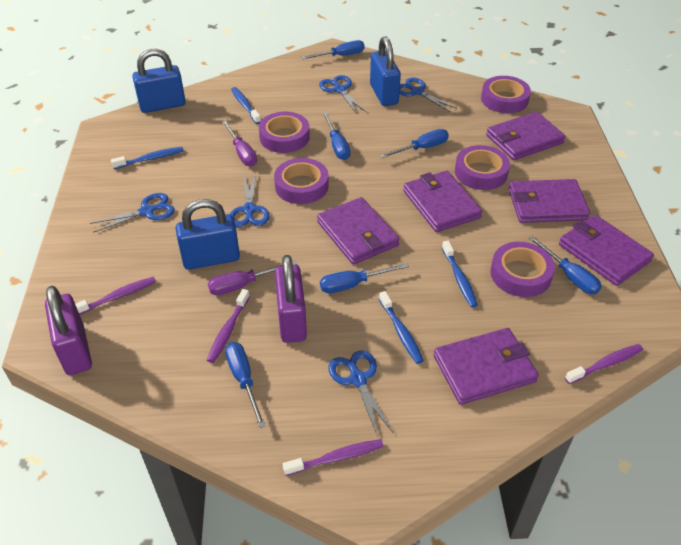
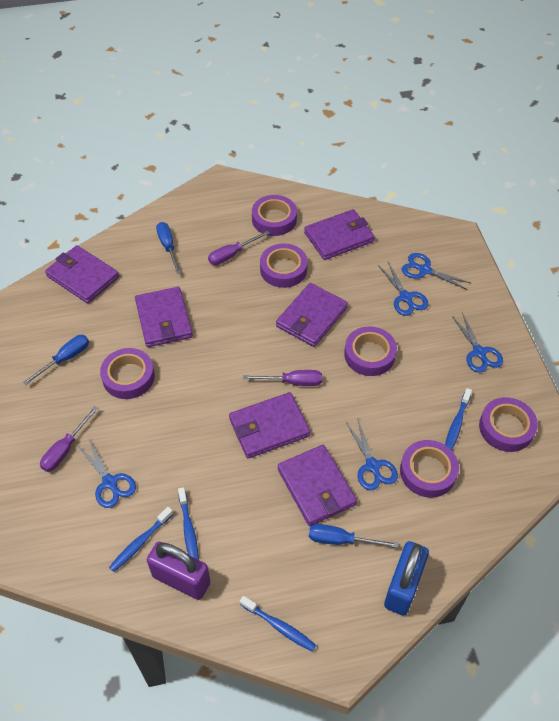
blue padlock: [132,49,186,113] [175,199,240,270] [370,36,401,106] = 3 -> [384,541,429,616] = 1
blue screwdriver: [225,342,266,428] [301,40,364,59] [320,263,409,293] [323,112,350,160] [380,129,449,158] [529,236,602,294] = 6 -> [23,335,89,385] [156,222,181,274] [309,524,398,548] = 3
purple padlock: [45,286,92,375] [275,255,307,343] = 2 -> [147,542,211,600] = 1
purple screwdriver: [208,260,298,295] [222,121,257,166] = 2 -> [40,406,98,472] [208,231,270,265] [244,370,322,386] = 3
purple tape: [259,112,310,153] [274,158,329,204] [455,145,510,190] [481,76,531,113] [490,242,555,297] = 5 -> [100,348,155,399] [252,195,297,236] [260,243,308,288] [344,326,397,376] [400,440,459,498] [479,397,538,452] = 6
purple toothbrush: [75,277,156,315] [207,289,250,363] [283,439,384,476] [565,344,643,384] = 4 -> none = 0

